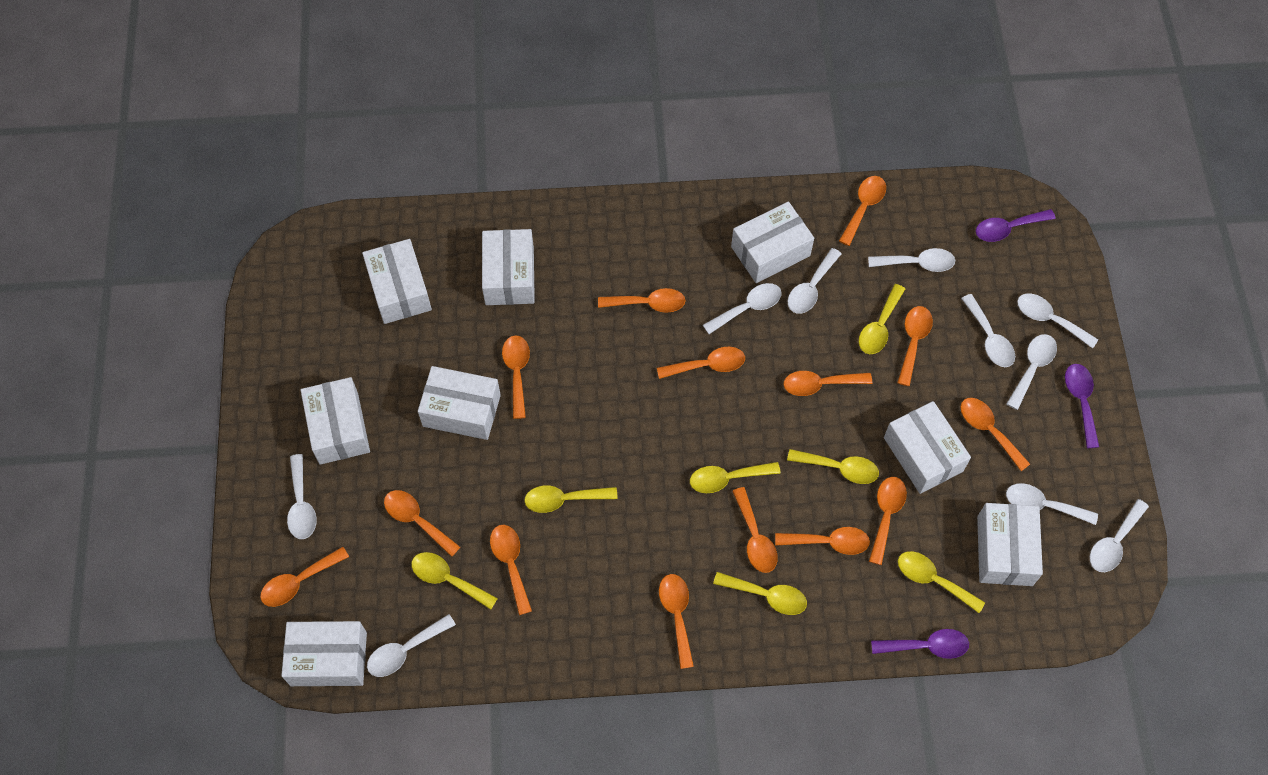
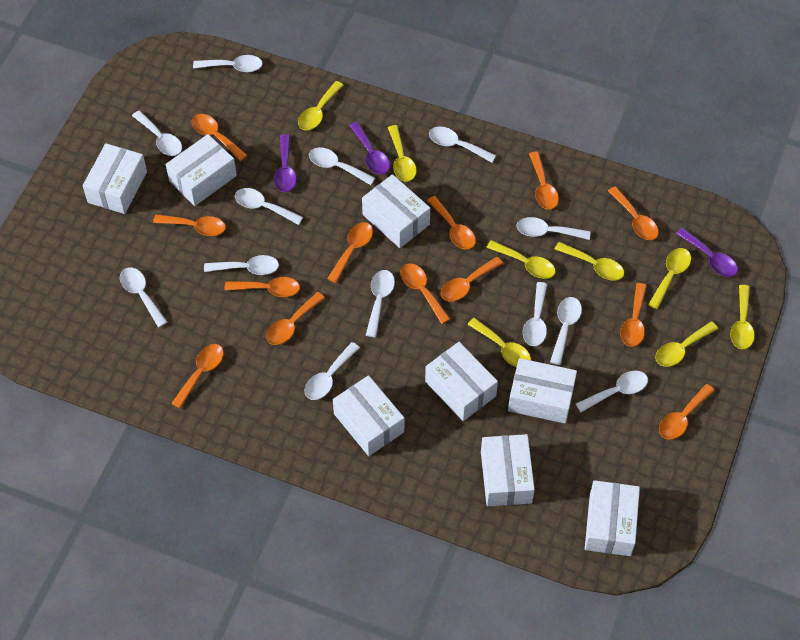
orange spoon: [260,547,349,607] [384,490,460,557] [490,525,532,615] [502,335,530,419] [598,288,686,313] [657,347,745,379] [659,574,694,669] [732,487,778,573] [775,527,870,555] [784,371,872,396] [839,176,886,246] [869,477,907,565] [897,306,933,386] [961,398,1030,471] = 14 -> [153,214,226,236] [171,344,224,408] [192,114,247,161] [224,277,300,297] [266,292,325,345] [327,222,373,283] [400,263,450,324] [427,196,476,250] [441,257,503,302] [529,152,559,210] [608,186,659,240] [620,283,647,347] [659,384,715,440] = 13
white spoon: [287,454,317,539] [367,614,456,677] [703,283,782,334] [788,248,842,314] [868,248,955,272] [961,294,1015,367] [1006,334,1057,410] [1006,483,1098,525] [1017,294,1098,349] [1090,499,1149,572] = 10 -> [120,268,167,327] [132,111,182,156] [193,55,263,72] [204,255,279,275] [235,188,303,225] [305,342,360,400] [309,147,375,185] [366,270,395,337] [429,126,496,163] [517,217,590,240] [523,282,547,346] [550,297,582,365] [576,371,648,412] = 13
yellow spoon: [411,552,498,609] [524,485,618,513] [690,462,781,493] [713,572,807,615] [787,449,879,484] [859,284,905,354] [898,551,985,613] = 7 -> [298,81,343,130] [388,125,417,182] [467,318,531,367] [486,240,555,279] [555,242,624,281] [648,248,691,309] [655,321,718,367] [730,285,755,349] = 8

